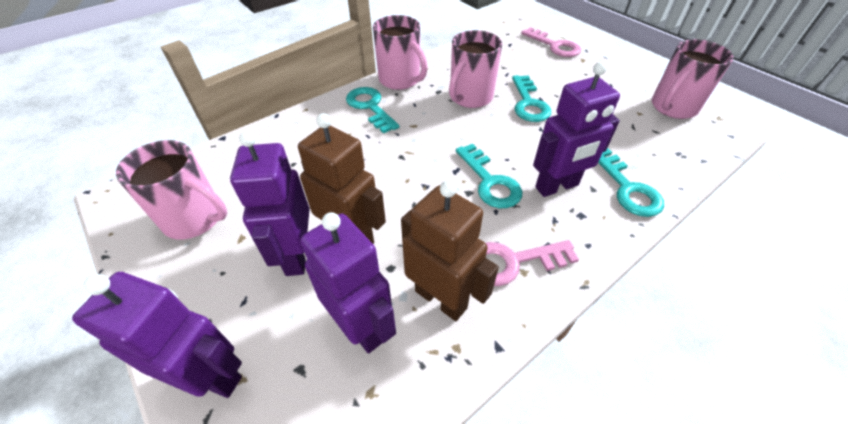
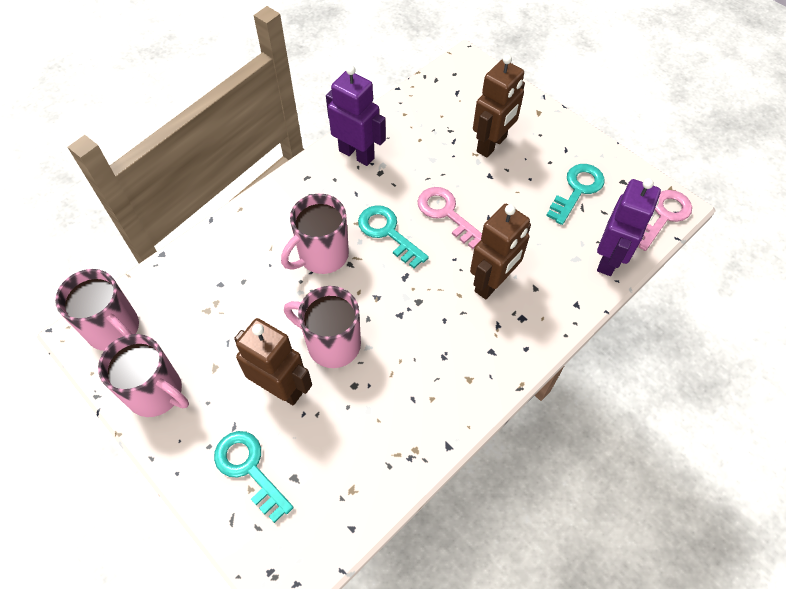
brown robot: [298,113,386,244] [401,180,499,321] = 2 -> [234,318,312,405] [470,204,531,299] [473,54,525,158] = 3
purple robot: [72,272,242,398] [230,131,310,276] [300,212,396,353] [533,62,620,197] = 4 -> [326,65,386,166] [597,178,661,276] = 2
turquoise key: [346,87,400,133] [456,144,522,208] [512,75,551,122] [598,148,664,217] = 4 -> [214,431,294,523] [358,205,429,268] [546,164,605,225] = 3

